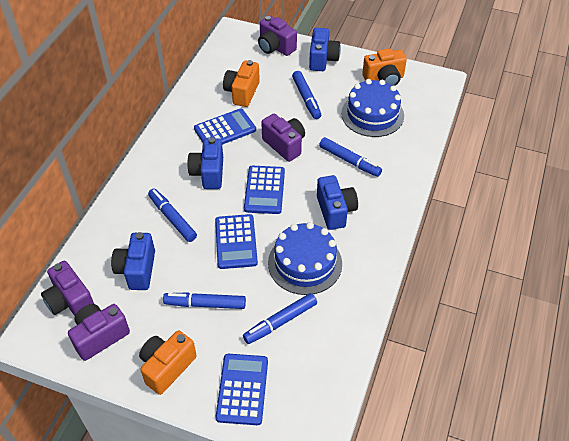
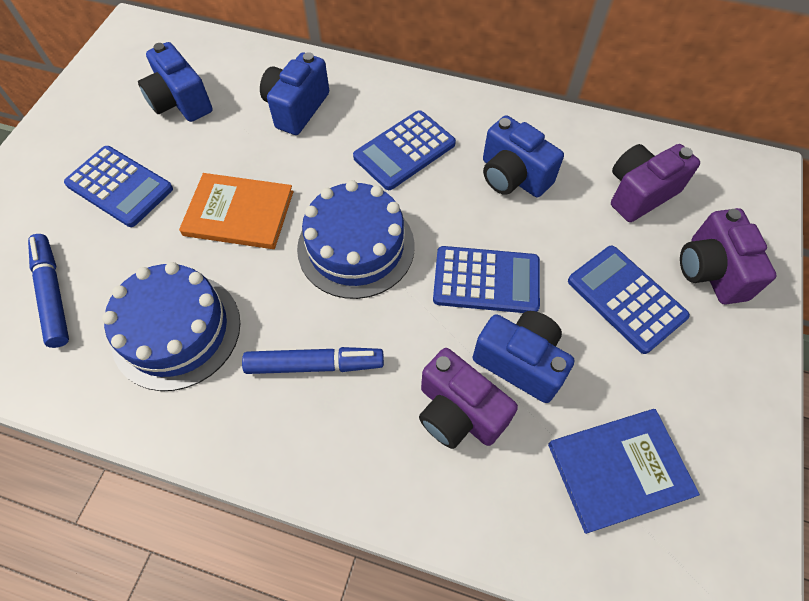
blue book: none = 0 -> [548,409,700,534] = 1
blue marker: [148,188,197,242] [163,292,246,309] [243,293,317,344] [292,71,321,119] [319,137,382,177] = 5 -> [28,234,69,348] [242,347,384,374] = 2
orange book: none = 0 -> [179,173,294,249] = 1
orange camera: [139,331,197,395] [223,60,260,107] [362,49,407,86] = 3 -> none = 0
purple camera: [41,261,94,316] [68,304,130,361] [258,16,297,56] [261,114,305,162] = 4 -> [419,348,518,449] [611,144,700,222] [680,208,777,305] = 3

